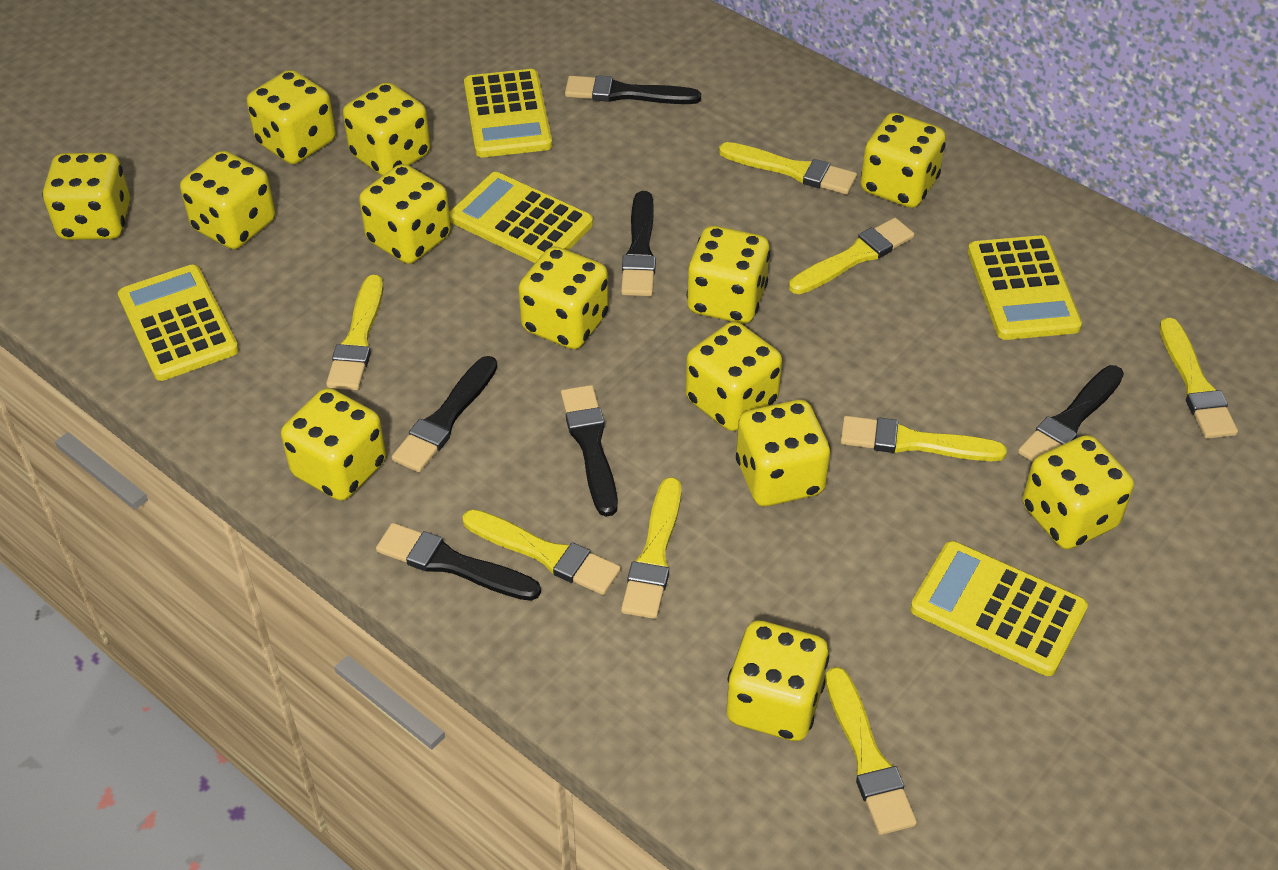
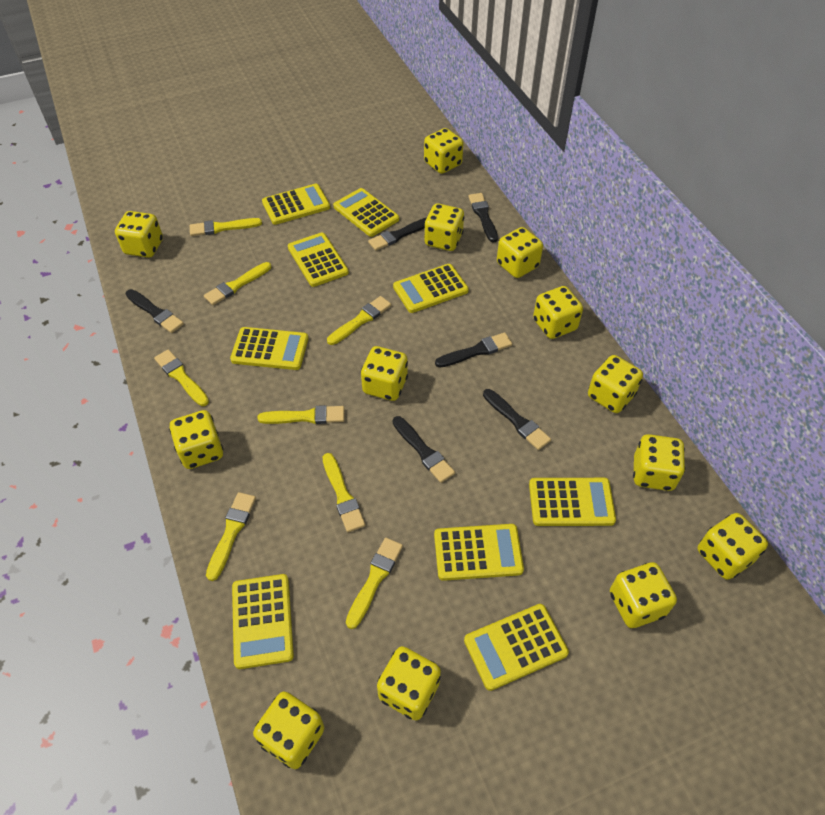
yellow calculator: [118,265,239,381] [449,172,593,263] [464,69,552,157] [910,541,1088,676] [968,235,1082,340] = 5 -> [230,327,308,370] [232,574,294,669] [262,184,330,225] [288,232,349,287] [333,188,399,237] [393,264,469,313] [434,524,524,581] [464,604,569,691] [529,478,616,526] = 9

